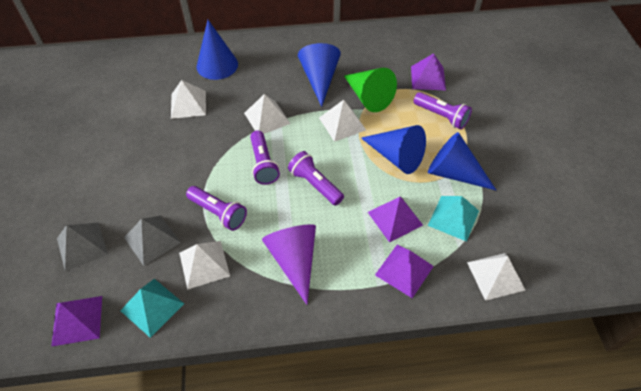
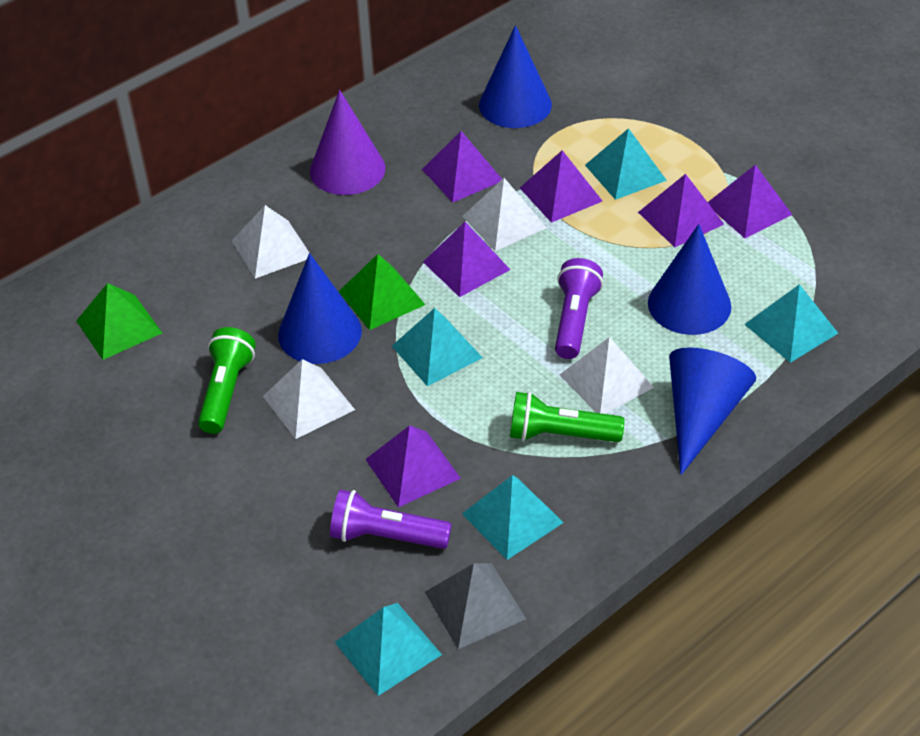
green cone: [344,68,397,112] = 1 -> none = 0
green flashlight: none = 0 -> [198,327,256,434] [510,392,625,442] = 2
green pyramid: none = 0 -> [76,283,162,360] [338,254,425,330] = 2
grey pyramid: [57,223,108,271] [124,216,181,266] = 2 -> [425,563,526,649] = 1
purple flashlight: [186,186,247,231] [250,130,280,185] [288,151,344,206] [414,92,472,129] = 4 -> [330,490,452,549] [555,258,603,359] = 2
purple pyramid: [51,296,102,347] [368,196,423,242] [375,245,434,298] [411,53,446,91] = 4 -> [365,425,461,507] [422,131,502,203] [423,222,511,297] [520,150,602,223] [638,174,724,247] [708,165,792,238] = 6
turquoise pyramid: [120,279,184,338] [428,196,479,242] = 2 -> [335,603,442,696] [392,308,483,386] [462,475,564,560] [585,128,667,200] [744,284,838,363] = 5
white pyramid: [171,80,206,119] [179,241,230,290] [244,94,291,134] [319,100,366,142] [467,253,525,301] = 5 -> [232,205,309,279] [263,359,355,439] [462,178,547,251] [560,337,654,414] = 4

